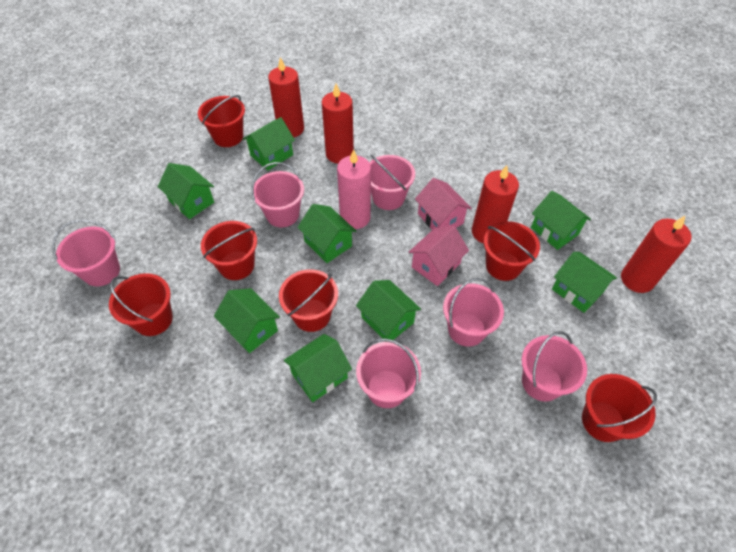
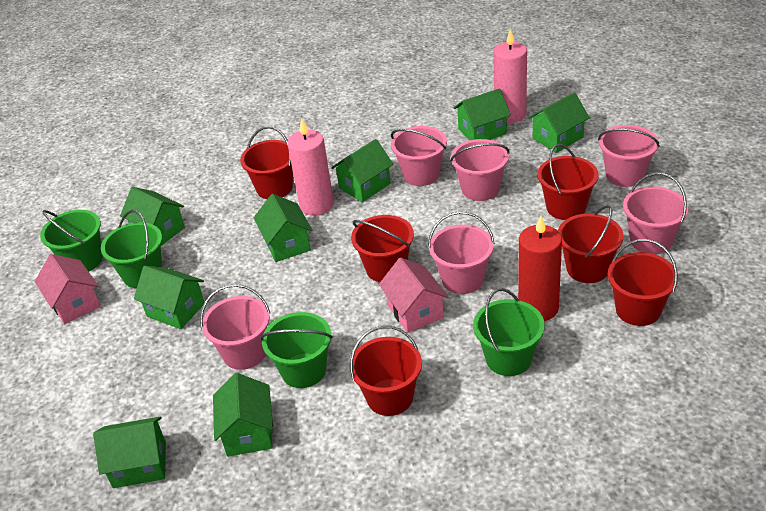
green bucket: none = 0 -> [40,210,103,272] [101,210,162,288] [260,312,333,388] [473,288,545,376] = 4
pink candle: [337,149,371,229] = 1 -> [287,118,334,216] [494,29,527,123] = 2
red candle: [268,57,304,137] [322,84,354,164] [472,165,519,243] [621,216,691,293] = 4 -> [518,216,562,321] = 1

